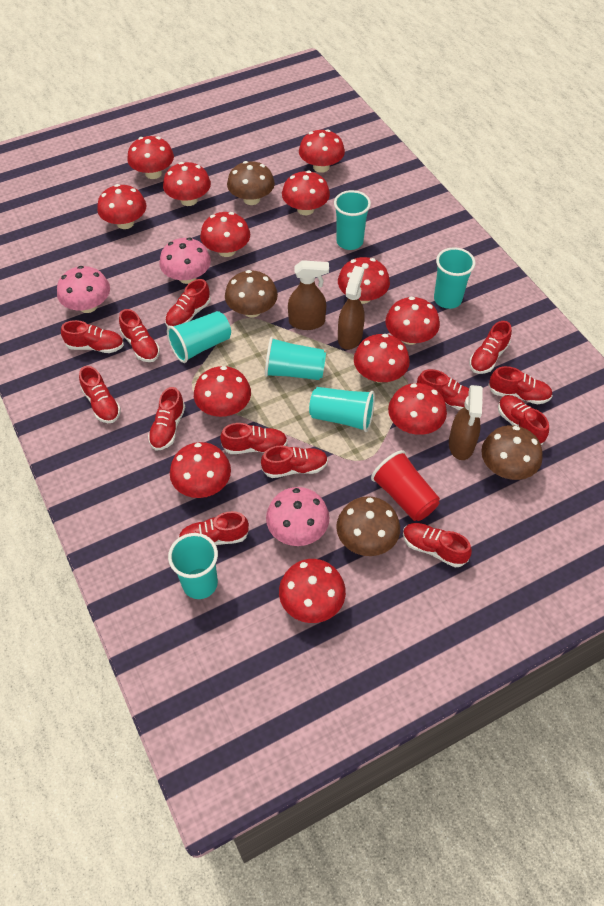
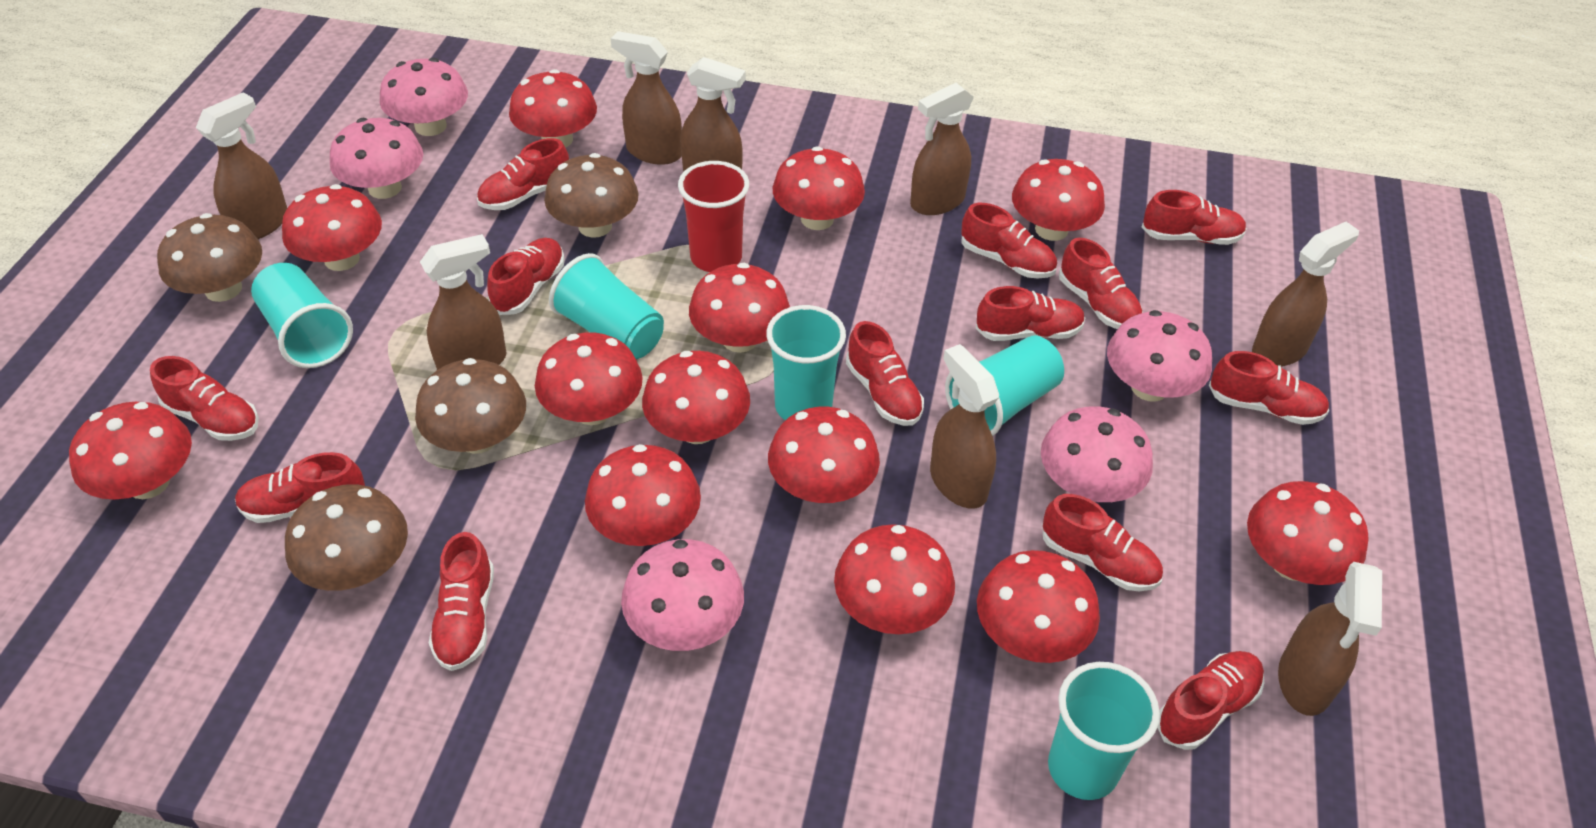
brown spray bottle: [288,260,329,330] [338,266,365,350] [449,385,483,460] = 3 -> [196,92,287,239] [420,234,506,370] [611,31,682,165] [680,57,746,172] [910,83,974,215] [930,344,999,509] [1252,222,1359,367] [1278,562,1382,716] = 8
pink mushroom: [57,266,110,313] [159,238,211,284] [266,487,329,546] = 3 -> [330,118,423,199] [380,58,468,136] [621,539,744,651] [1041,406,1153,502] [1107,310,1212,402] = 5
turquoise cup: [167,311,231,363] [168,533,218,599] [265,337,326,380] [309,387,375,432] [334,190,371,250] [434,247,475,309] = 6 -> [251,263,353,368] [549,253,664,359] [766,305,846,420] [945,336,1064,436] [1048,662,1160,800] = 5

